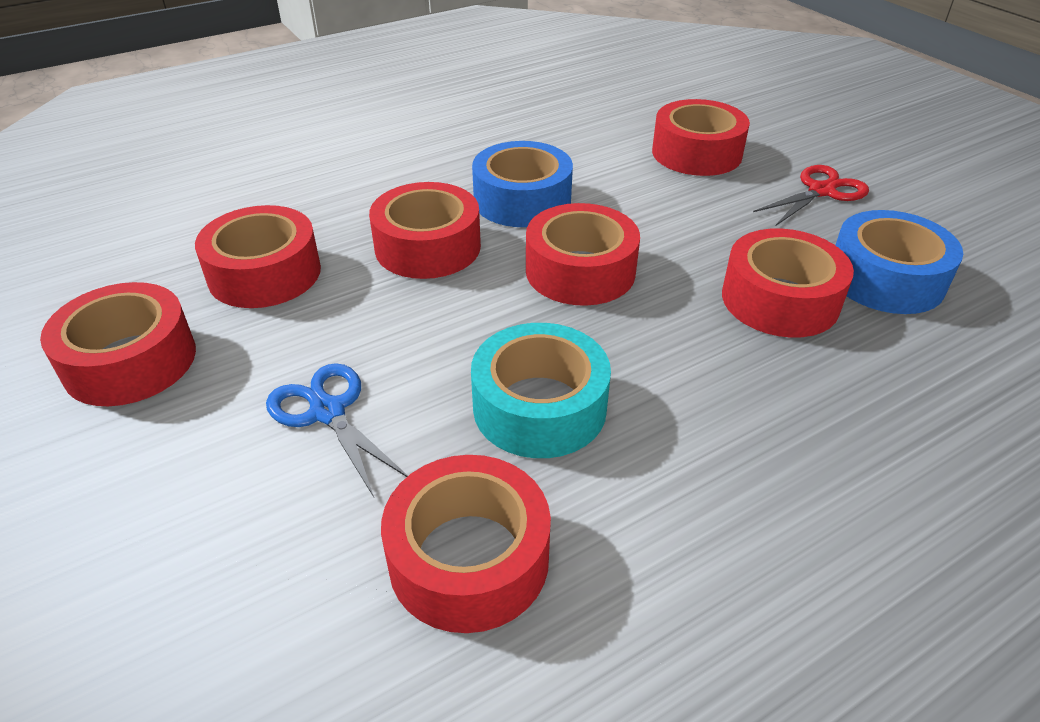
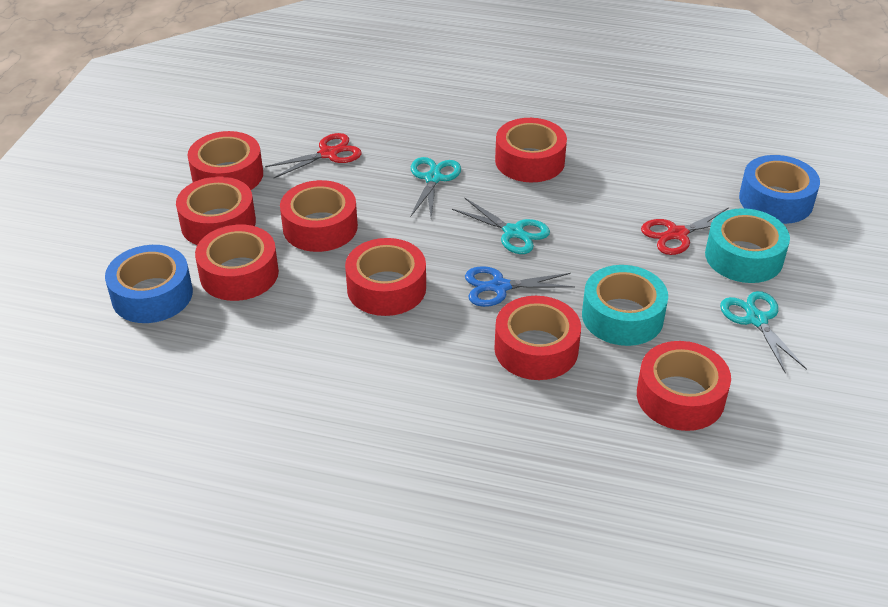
red scissors: [753,165,869,225] = 1 -> [265,133,362,178] [641,208,728,255] = 2
red tape: [40,282,196,406] [195,205,321,308] [369,182,481,279] [381,455,551,633] [526,203,640,306] [652,99,750,176] [722,228,854,338] = 7 -> [176,176,256,245] [188,131,263,190] [195,224,279,301] [280,180,358,252] [345,238,426,316] [495,118,567,182] [495,296,581,380] [637,341,731,431] = 8
turquoise scissors: none = 0 -> [411,157,461,218] [452,198,550,254] [720,291,807,374] = 3
turquoise tape: [471,323,611,458] = 1 -> [582,265,668,346] [705,208,790,283] = 2

